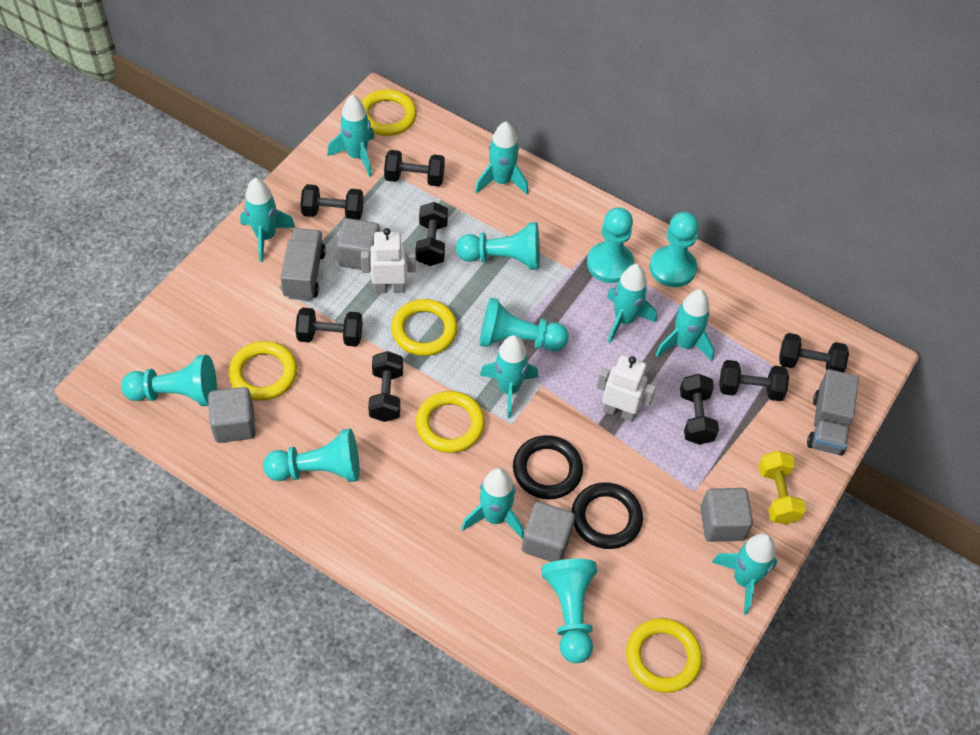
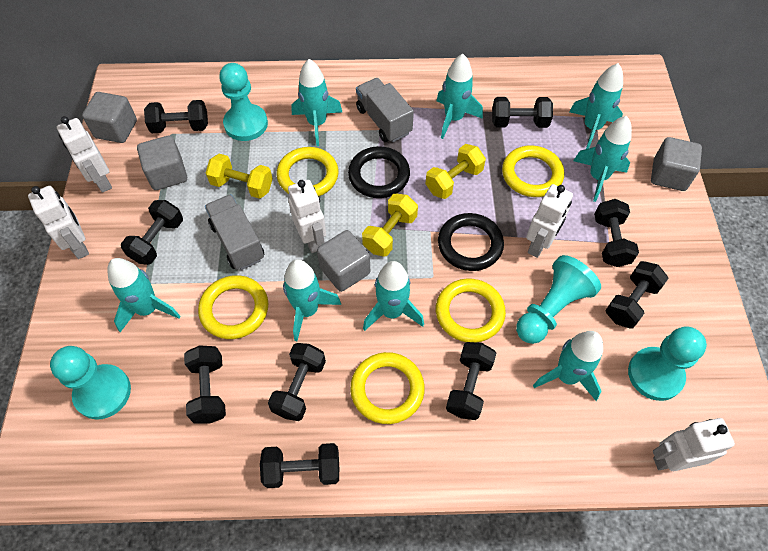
black dumbbell: [295,308,363,347] [300,184,364,220] [368,351,403,422] [384,150,445,187] [416,202,448,266] [680,374,719,445] [719,360,789,401] [779,333,849,372] = 8 -> [121,200,183,265] [144,100,208,133] [184,345,226,424] [260,443,339,488] [268,343,326,421] [446,342,496,420] [492,97,553,128] [594,199,639,267] [605,261,669,329] = 9
turquoise pawn: [121,355,217,406] [263,429,360,482] [456,222,540,270] [479,297,569,351] [541,559,597,663] [587,207,634,283] [650,212,699,287] = 7 -> [50,346,131,420] [219,63,268,141] [516,255,601,344] [628,326,707,401] = 4
white robot: [361,228,416,293] [597,355,656,421] = 2 -> [28,186,89,259] [57,116,112,193] [288,180,326,253] [526,184,573,258] [653,418,735,471] = 5
yellow dumbbell: [758,451,806,525] = 1 -> [206,154,273,199] [362,194,418,257] [425,144,486,199] = 3

